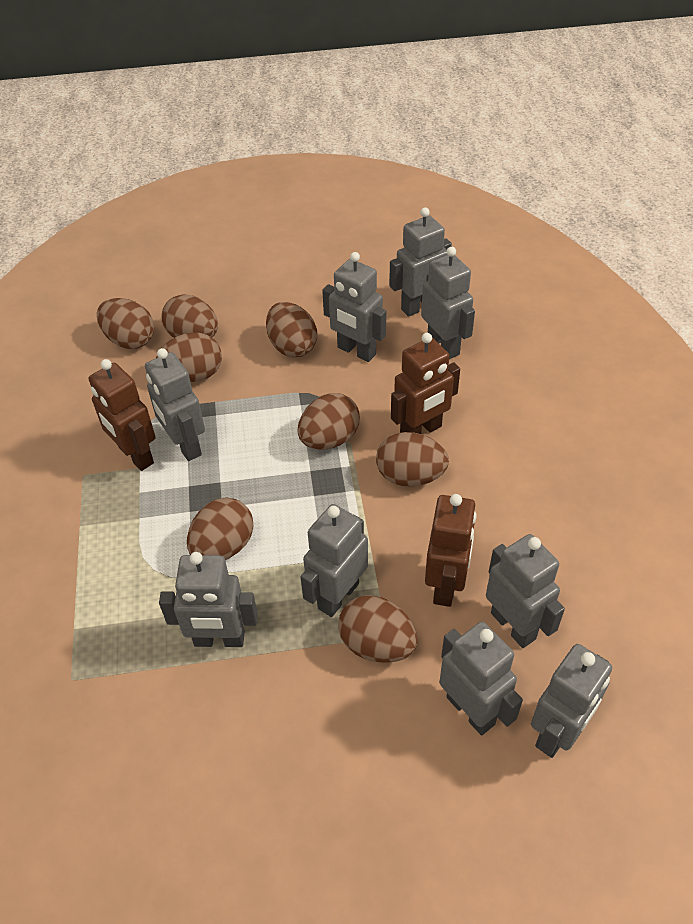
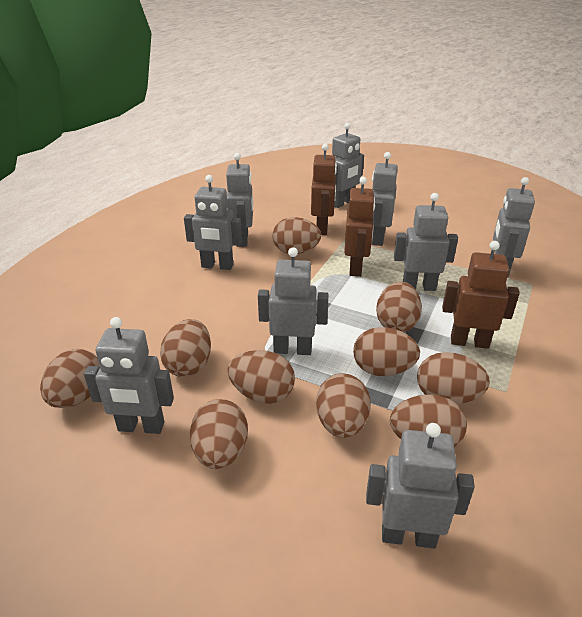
brown egg: [97,298,154,349] [156,332,222,382] [162,294,218,338] [187,498,253,560] [266,302,317,357] [298,393,360,450] [338,595,417,663] [376,432,449,487] = 8 -> [40,349,100,408] [160,319,211,377] [190,399,248,469] [227,350,295,404] [272,217,321,254] [316,373,371,438] [353,327,420,376] [376,282,422,332] [390,394,467,448] [417,352,490,404] = 10

